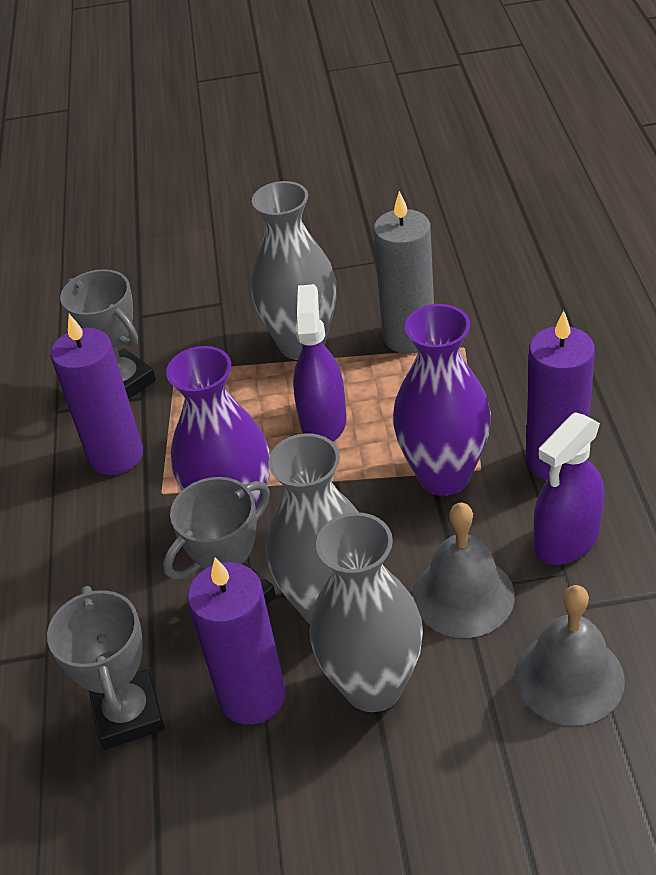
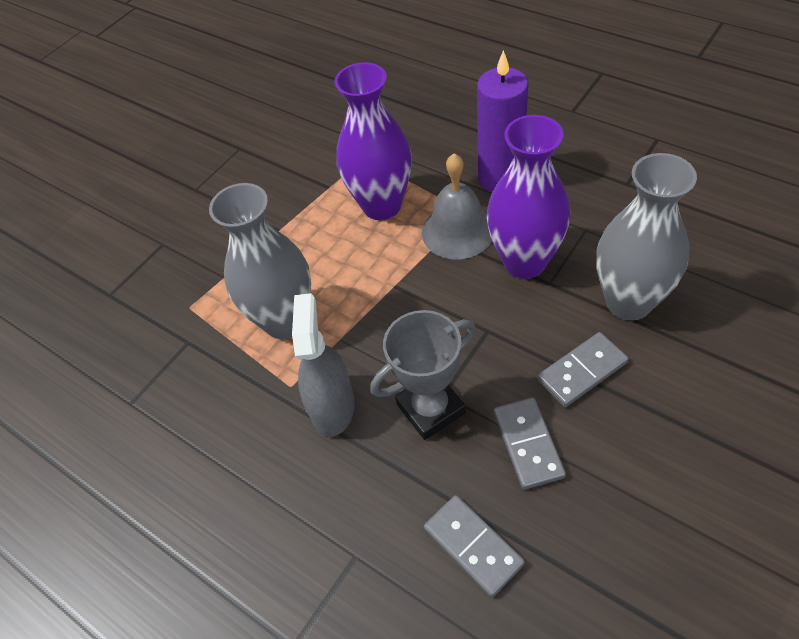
grey bell: [413,503,515,638] [515,585,625,726] = 2 -> [422,153,492,259] = 1
grey candle: [373,191,434,354] = 1 -> none = 0
grey domino: none = 0 -> [424,495,525,597] [494,398,566,490] [537,332,628,407] = 3
grey spray bottle: none = 0 -> [292,293,355,437] = 1
grey trophy: [47,586,165,750] [60,269,156,399] [163,477,276,606] = 3 -> [370,310,476,440] = 1
grey vase: [251,181,336,360] [266,433,359,624] [310,512,423,712] = 3 -> [209,183,311,339] [596,153,697,320] = 2
purple candle: [50,314,143,475] [187,558,286,725] [526,311,595,480] = 3 -> [477,50,528,193] = 1
purple spray bottle: [293,284,347,442] [534,412,604,565] = 2 -> none = 0

